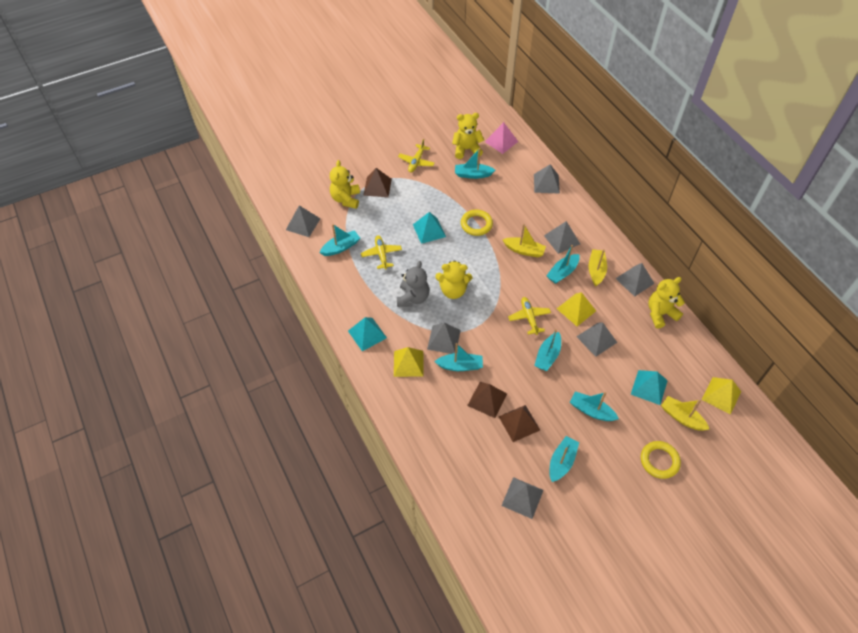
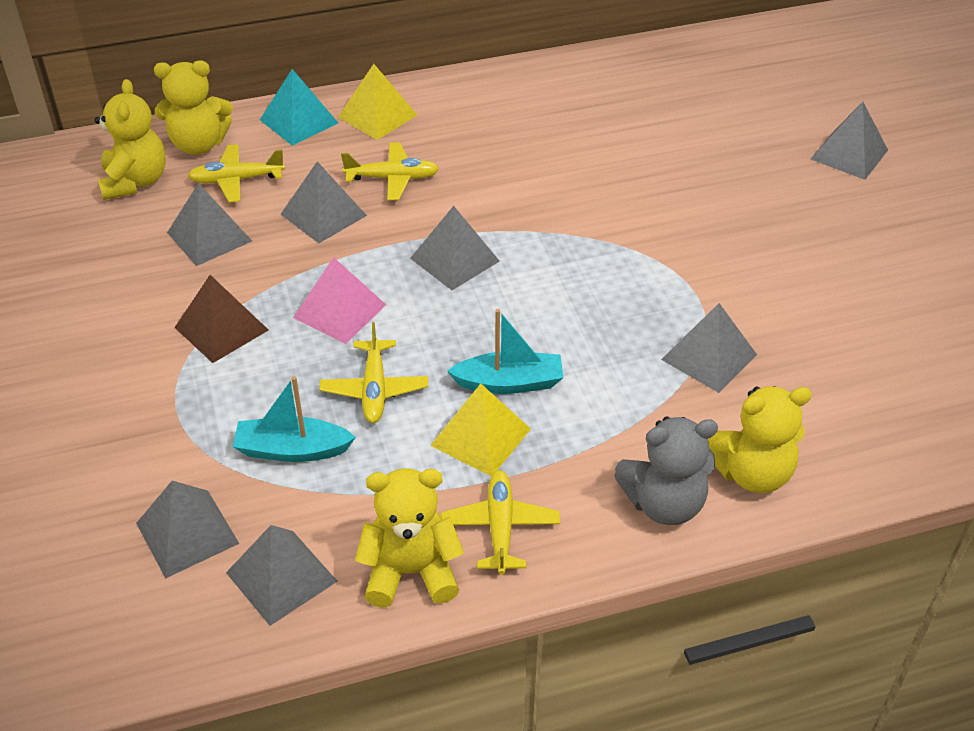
brown pyramid: [363,168,392,197] [467,382,507,418] [498,405,540,442] = 3 -> [174,275,269,363] = 1
turquoise boat: [319,224,360,256] [434,343,483,371] [455,148,495,179] [534,329,561,371] [546,245,580,284] [549,436,579,482] [570,391,619,421] = 7 -> [233,376,356,462] [447,309,563,394] = 2
turquoise pyramid: [348,317,387,351] [413,212,446,244] [631,370,668,405] = 3 -> [260,69,338,146] = 1
yellow boat: [502,224,546,257] [588,249,607,286] [661,396,710,431] = 3 -> none = 0
yellow plane: [361,235,402,270] [398,139,435,172] [508,297,551,335] = 3 -> [188,144,285,203] [319,322,428,423] [341,142,439,200] [441,470,560,574] = 4
yellow pyramid: [394,347,423,377] [557,292,596,326] [702,377,741,414] = 3 -> [338,64,417,140] [430,384,531,476] = 2
yellow ring: [461,210,493,236] [641,441,681,479] = 2 -> none = 0

